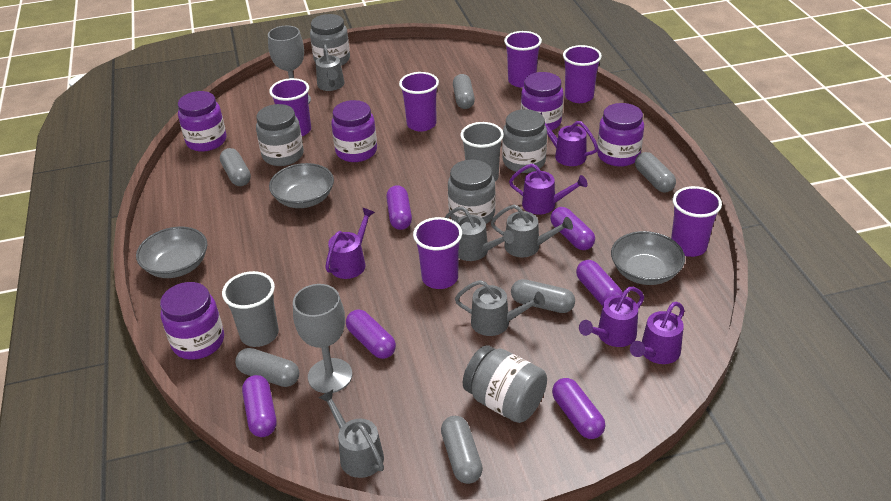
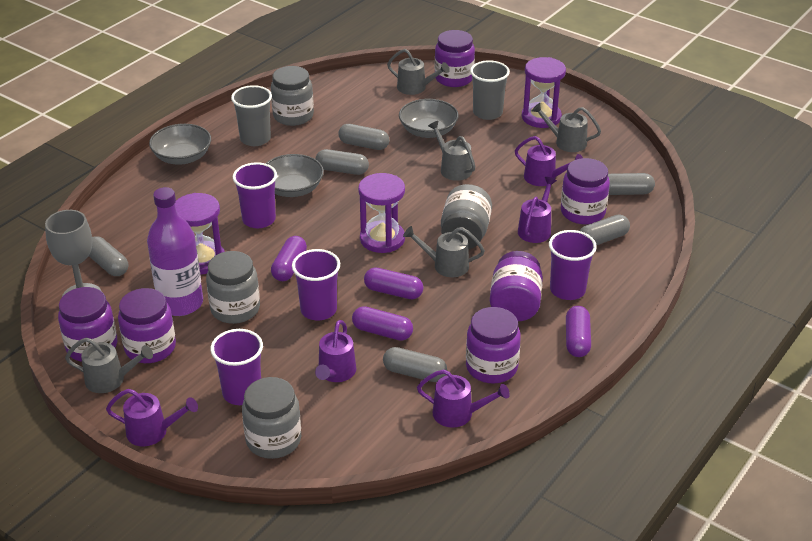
grey goblet: [268,26,311,104] [293,284,352,393] = 2 -> [45,210,101,297] = 1
grey jar: [256,104,304,166] [310,14,350,66] [448,160,495,224] [463,345,547,423] [502,109,547,173] = 5 -> [206,251,260,324] [242,377,301,459] [271,66,314,126] [441,184,492,249] = 4
purple bottle: none = 0 -> [147,187,203,316] = 1
purple capsule: [242,375,276,437] [346,309,396,359] [386,185,412,230] [550,207,595,250] [552,378,605,439] [576,260,623,306] = 6 -> [271,236,307,281] [352,306,413,341] [364,267,423,299] [566,306,591,357] = 4
purple cup: [269,78,311,136] [399,72,439,131] [413,217,462,289] [504,31,542,88] [563,45,602,103] [671,186,722,257] = 6 -> [211,329,263,405] [233,162,277,228] [292,249,340,320] [549,230,597,300] = 4
purple hourglass: none = 0 -> [175,193,225,274] [358,173,405,253] [522,57,566,128] = 3
purple jar: [160,282,224,360] [178,91,227,152] [331,100,377,162] [521,72,563,131] [597,103,644,167] = 5 -> [58,287,117,362] [118,288,176,363] [435,30,475,87] [466,307,521,383] [490,251,543,321] [561,158,610,224] = 6

